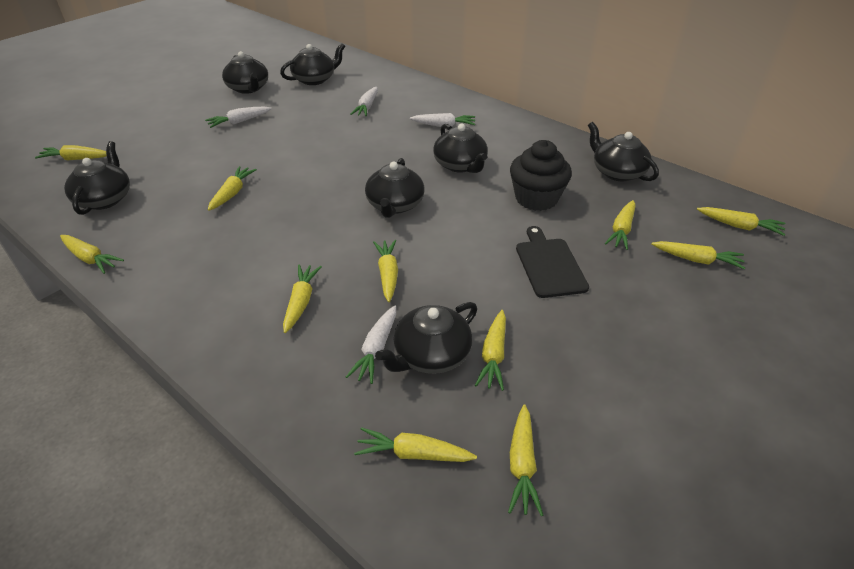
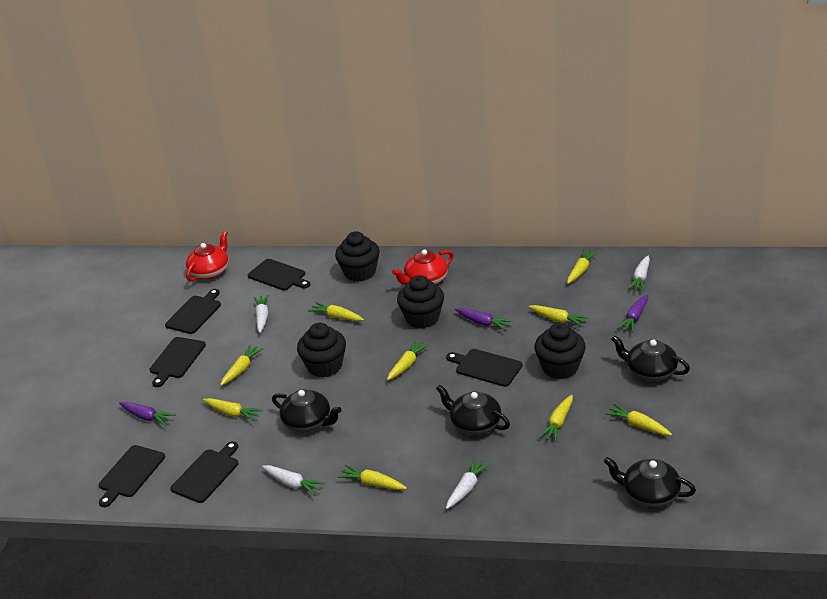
black cupcake: [510,140,572,211] = 1 -> [297,323,346,377] [335,231,380,282] [397,275,444,329] [535,323,586,379] = 4
black cutting board: [516,226,589,298] = 1 -> [99,445,165,507] [149,337,206,387] [165,289,221,334] [170,441,238,503] [248,259,310,290] [446,349,522,387] = 6
black teapot: [64,141,130,215] [222,51,268,94] [280,43,345,85] [365,158,425,218] [375,302,477,374] [433,123,488,173] [588,122,659,181] = 7 -> [272,389,342,432] [436,384,510,435] [604,457,696,508] [611,335,690,382] = 4
purple carrot: none = 0 -> [119,402,176,426] [455,308,513,331] [617,294,648,333] = 3
red teapot: none = 0 -> [186,231,228,282] [392,249,454,285] = 2
yellow carrot: [35,145,107,160] [60,235,124,274] [208,166,257,211] [283,265,322,333] [354,427,477,462] [373,240,398,302] [475,310,506,391] [508,404,543,516] [605,200,636,250] [651,241,745,269] [697,207,786,236] = 11 -> [203,398,263,422] [220,345,263,385] [308,302,364,321] [338,464,407,490] [387,340,429,380] [529,305,589,327] [539,395,573,442] [567,249,598,284] [605,403,672,436] = 9

